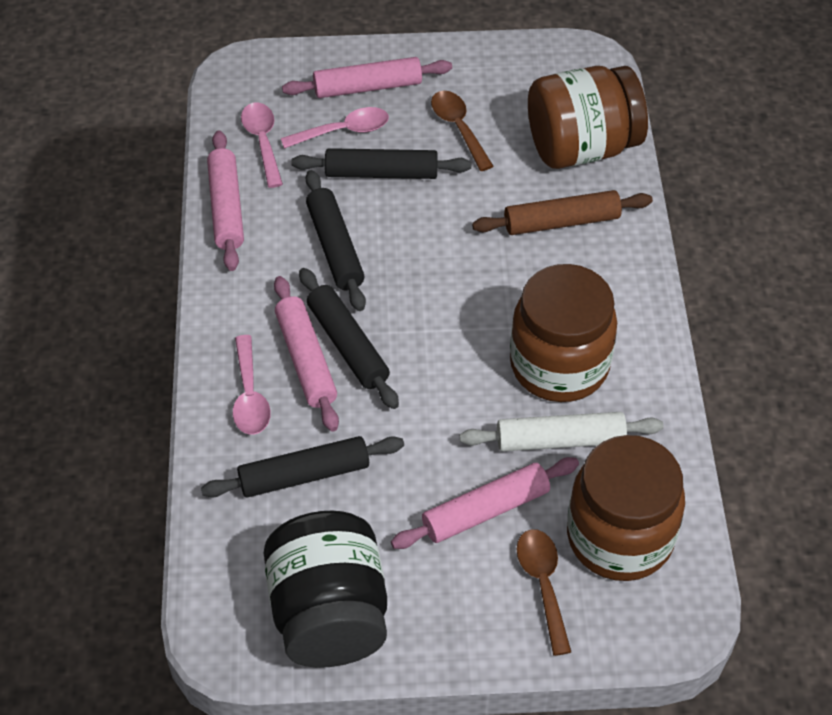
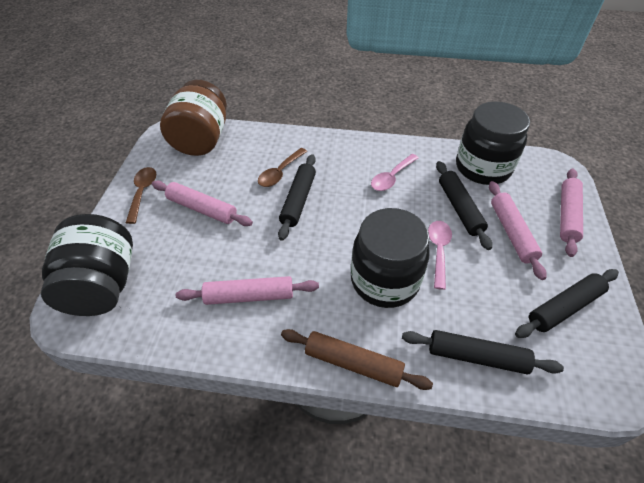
black jar: [264,511,387,668] = 1 -> [41,214,133,316] [351,208,430,308] [456,102,530,185] = 3
brown jar: [510,264,617,402] [528,66,648,169] [567,435,685,581] = 3 -> [160,80,227,156] = 1
pink spoon: [233,335,271,435] [241,103,283,188] [281,107,389,149] = 3 -> [371,154,419,191] [428,221,452,290] = 2
white rolling pin: [460,412,664,452] = 1 -> none = 0

